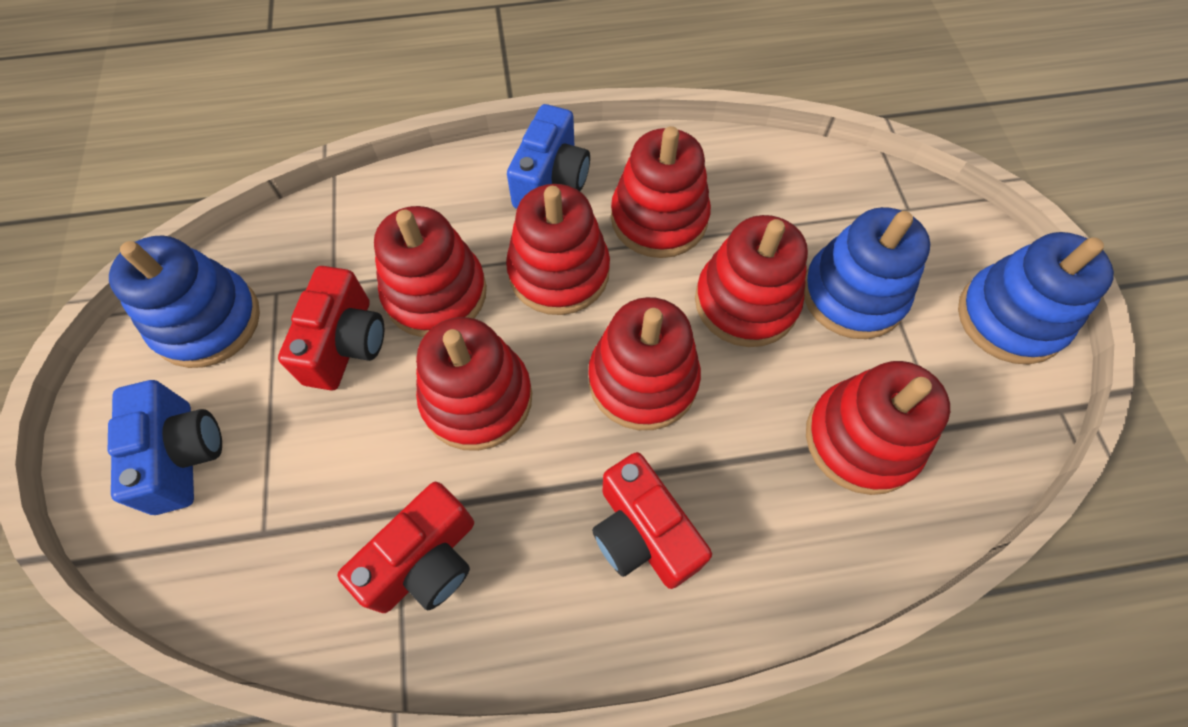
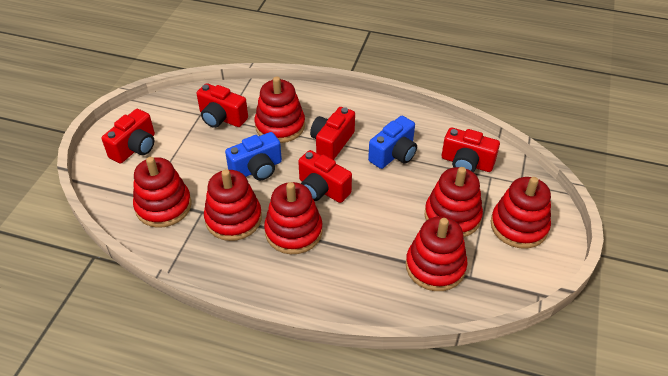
blue stacking toy: [109,236,260,368] [804,207,930,339] [958,232,1114,364] = 3 -> none = 0
red camera: [278,266,384,391] [337,482,474,613] [592,452,712,589] = 3 -> [102,109,155,163] [196,83,248,128] [298,150,352,203] [310,107,355,160] [442,127,500,172] = 5

